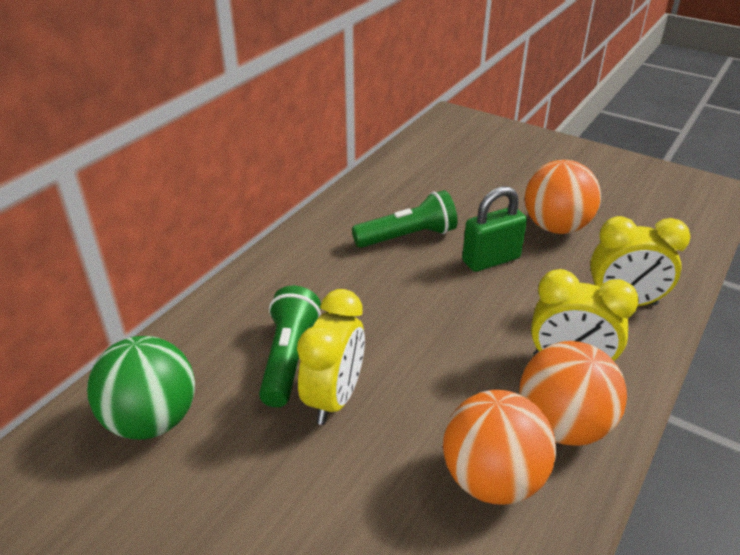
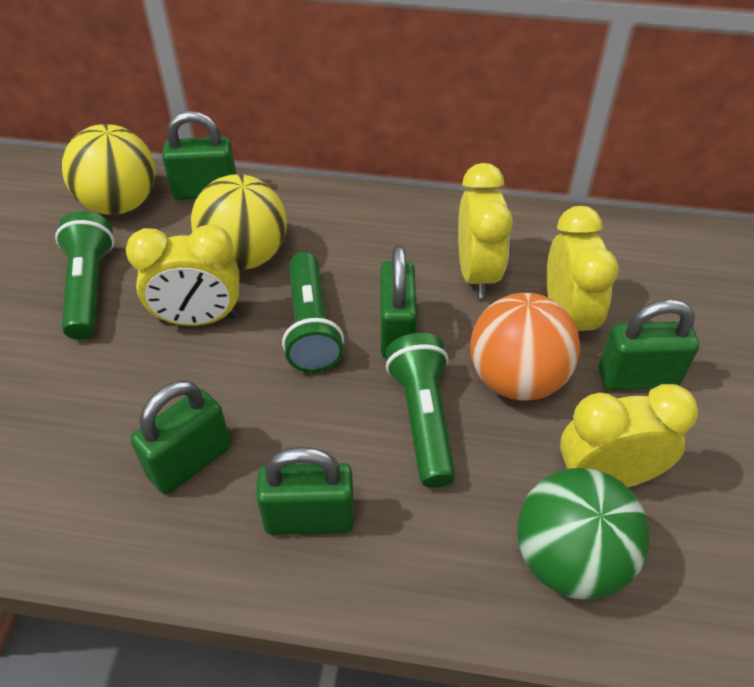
green flashlight: [259,286,321,407] [352,190,458,248] = 2 -> [55,211,114,340] [282,252,344,373] [386,333,455,488] = 3
green padlock: [462,186,527,272] = 1 -> [130,380,231,494] [162,111,236,200] [256,447,354,535] [380,245,417,358] [598,299,699,390] = 5
orange ball: [443,390,556,505] [520,341,627,446] [525,160,601,234] = 3 -> [470,293,580,401] = 1
yellow ball: none = 0 -> [62,124,155,215] [191,174,287,270] = 2
yellow clock: [297,289,365,425] [531,269,639,361] [590,216,691,306] = 3 -> [126,224,239,326] [458,163,513,299] [547,206,619,341] [560,384,698,487] = 4

